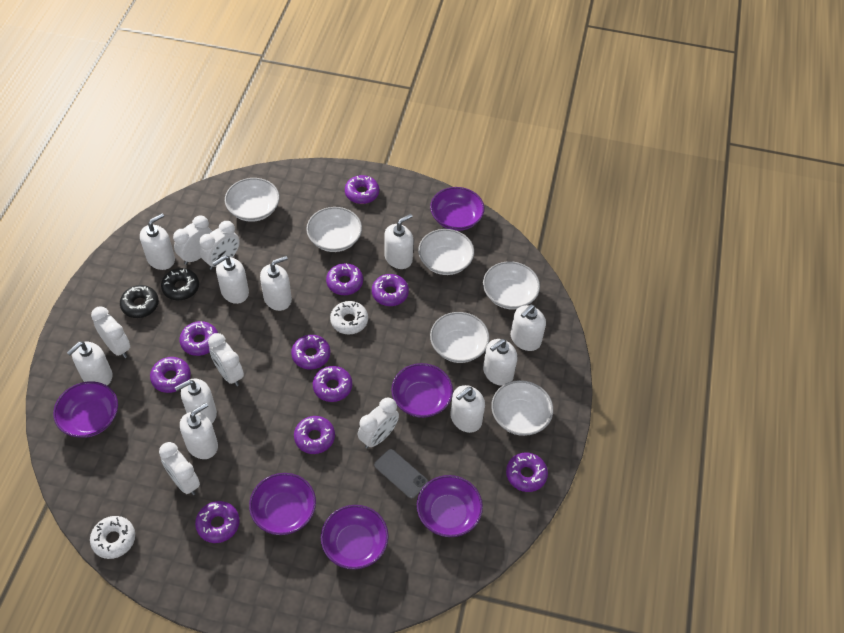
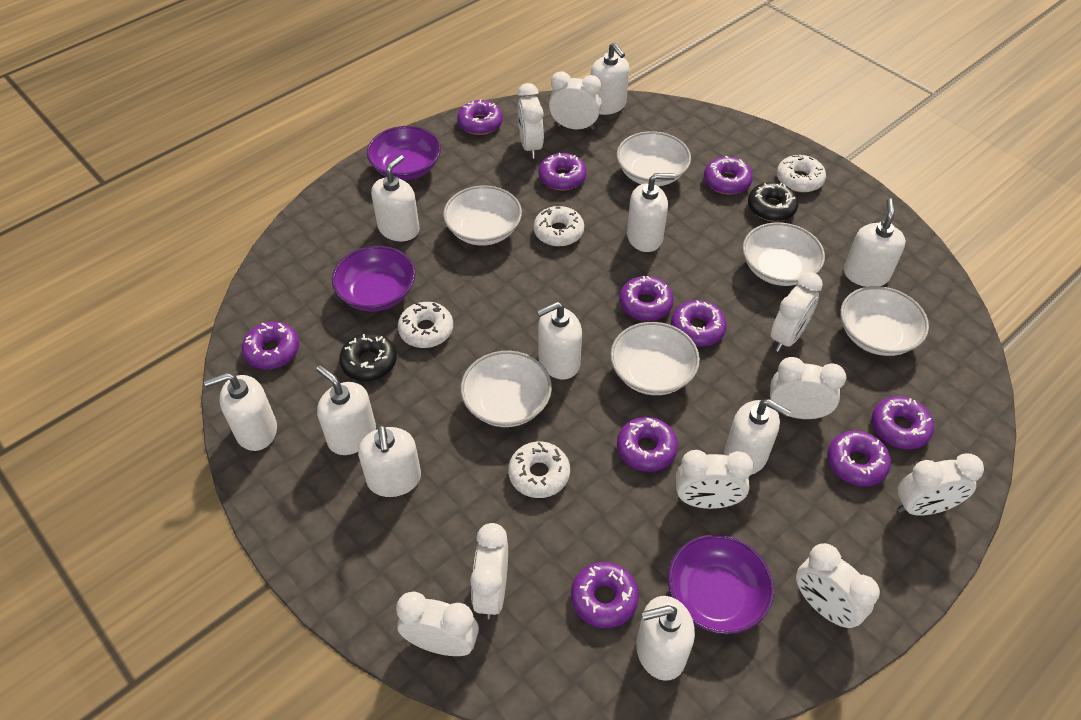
grey phone: [374,449,428,498] = 1 -> none = 0
purple bowl: [53,381,118,438] [249,473,316,535] [321,505,389,570] [391,363,453,418] [417,475,483,537] [430,187,484,231] = 6 -> [332,246,416,311] [367,126,441,180] [668,534,774,634] = 3
white clock: [91,307,130,358] [159,442,200,495] [173,216,212,265] [199,221,240,270] [208,333,244,386] [358,397,399,449] = 6 -> [396,591,479,656] [470,523,508,619] [518,83,544,159] [549,71,602,130] [676,450,754,509] [770,357,846,419] [771,272,823,352] [796,543,880,628] [897,454,984,516] = 9
white donut: [90,516,135,559] [330,301,368,335] = 2 -> [398,302,453,348] [508,441,570,498] [534,206,584,246] [777,155,826,192] = 4

